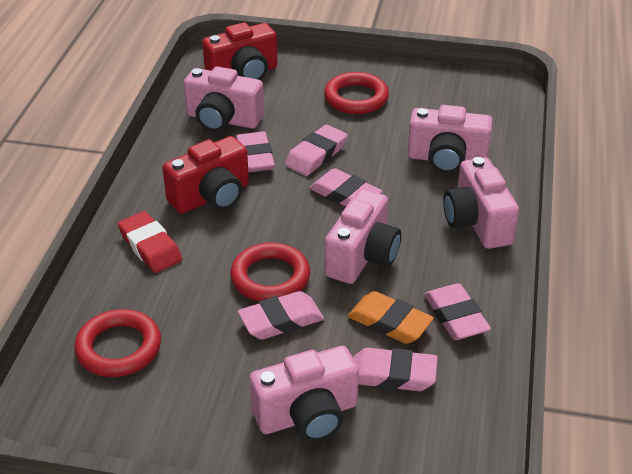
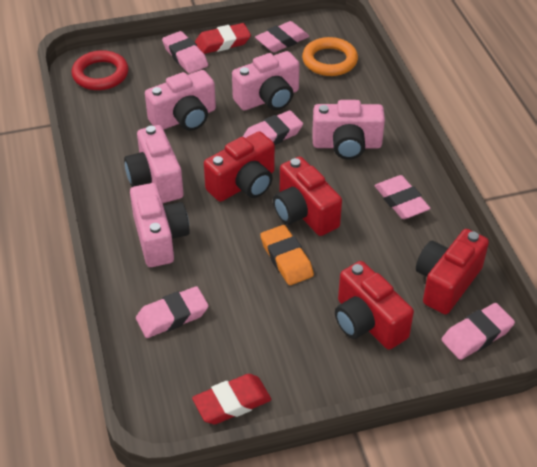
orange ring: none = 0 -> [302,37,358,76] = 1
red camera: [162,136,249,214] [202,22,277,80] = 2 -> [204,131,275,202] [273,157,342,236] [335,261,414,350] [416,229,489,314] = 4
red eraser: [118,211,182,273] = 1 -> [192,374,272,424] [195,23,251,54] = 2
red ring: [74,309,161,377] [230,243,310,301] [324,72,389,114] = 3 -> [72,50,129,90] = 1

